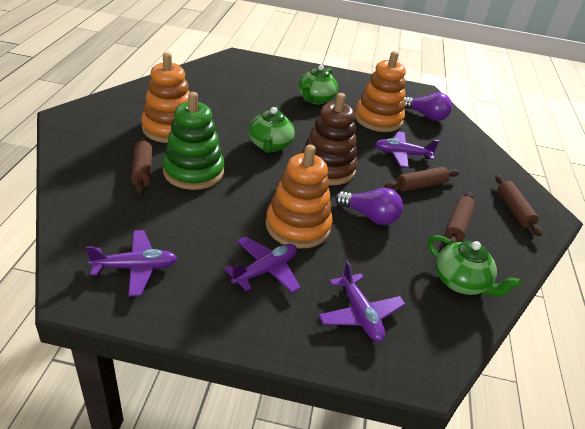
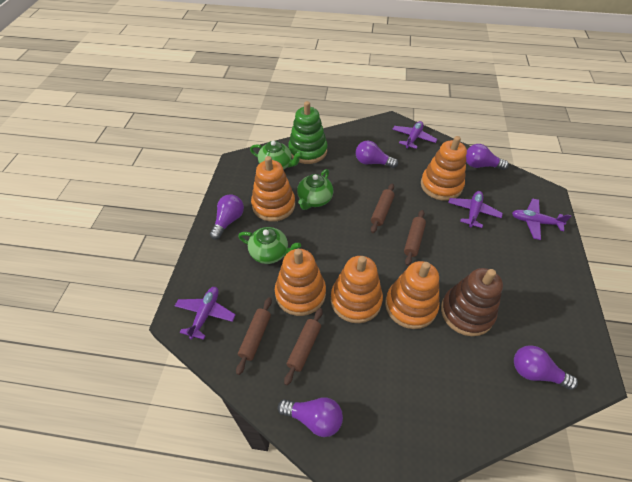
orange stacking toy: [141,52,190,143] [266,145,332,248] [355,51,406,132] = 3 -> [251,156,295,222] [275,249,326,316] [331,256,383,323] [385,261,439,329] [421,136,467,201] = 5
purple light bulb: [335,188,403,225] [404,92,452,121] = 2 -> [210,194,244,240] [278,397,343,437] [356,141,398,168] [466,144,509,170] [514,345,578,390] = 5

